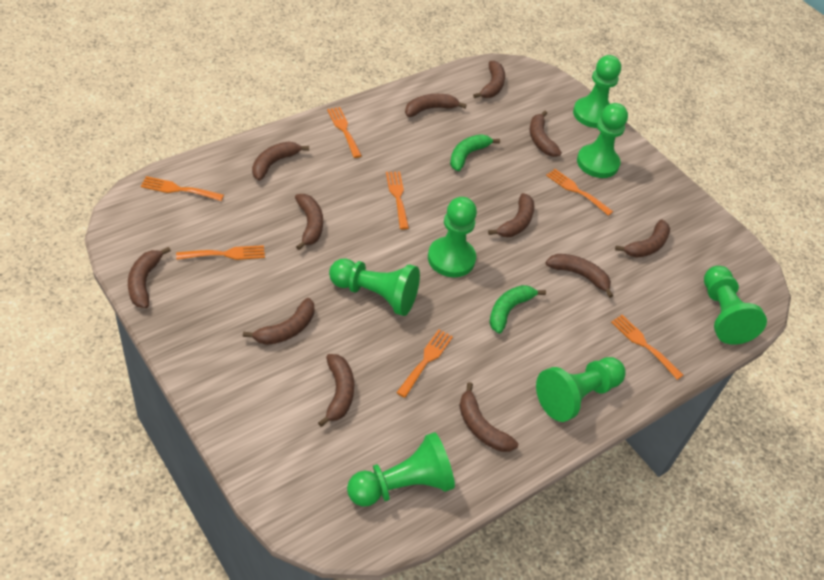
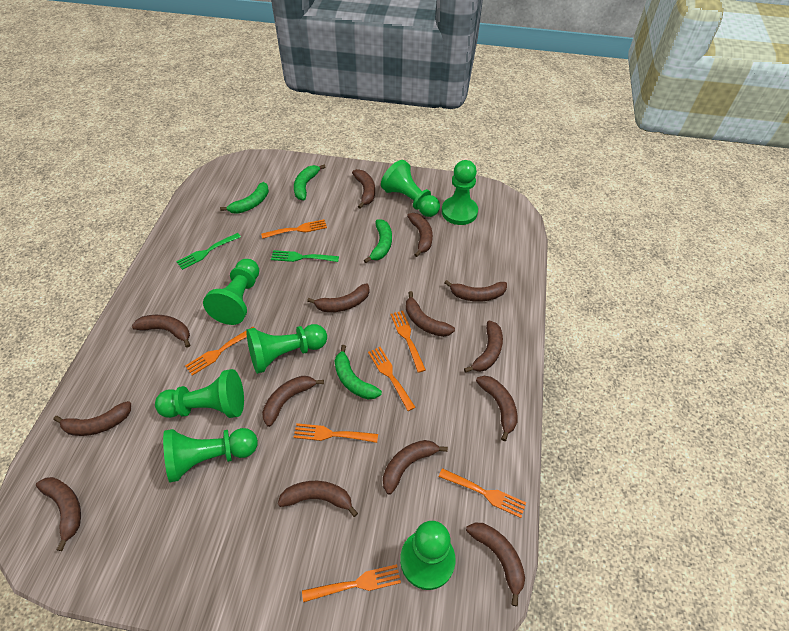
brown banana: [128,247,171,308] [243,298,314,345] [252,141,309,181] [295,194,323,250] [318,354,354,427] [405,94,467,117] [459,382,518,452] [473,61,505,98] [488,193,534,237] [530,111,562,157] [546,254,613,298] [615,220,670,258] = 12 -> [36,477,81,551] [54,401,131,436] [132,315,190,348] [262,376,324,427] [278,481,358,517] [307,283,370,312] [352,169,375,209] [383,440,448,494] [406,291,455,337] [407,213,433,257] [445,280,507,302] [464,321,503,373] [466,523,525,606] [476,376,517,441] = 14
green banana: [450,134,500,171] [489,285,546,334] = 2 -> [220,182,269,214] [294,165,326,200] [335,345,382,399] [364,219,392,263] = 4
green fork: none = 0 -> [176,233,241,270] [271,250,339,262] = 2

